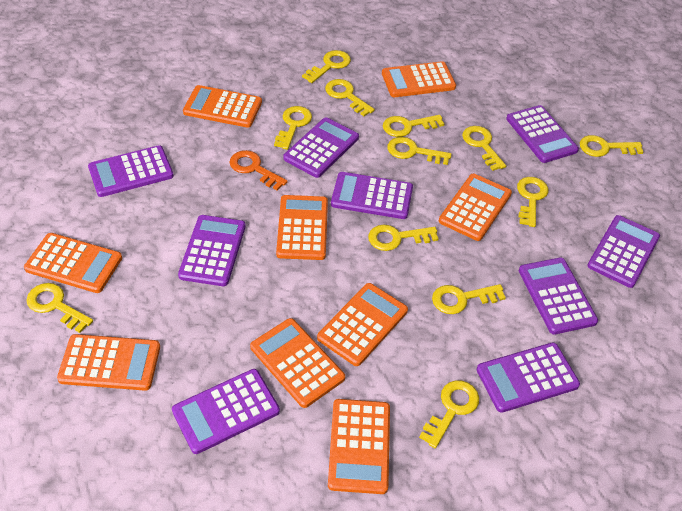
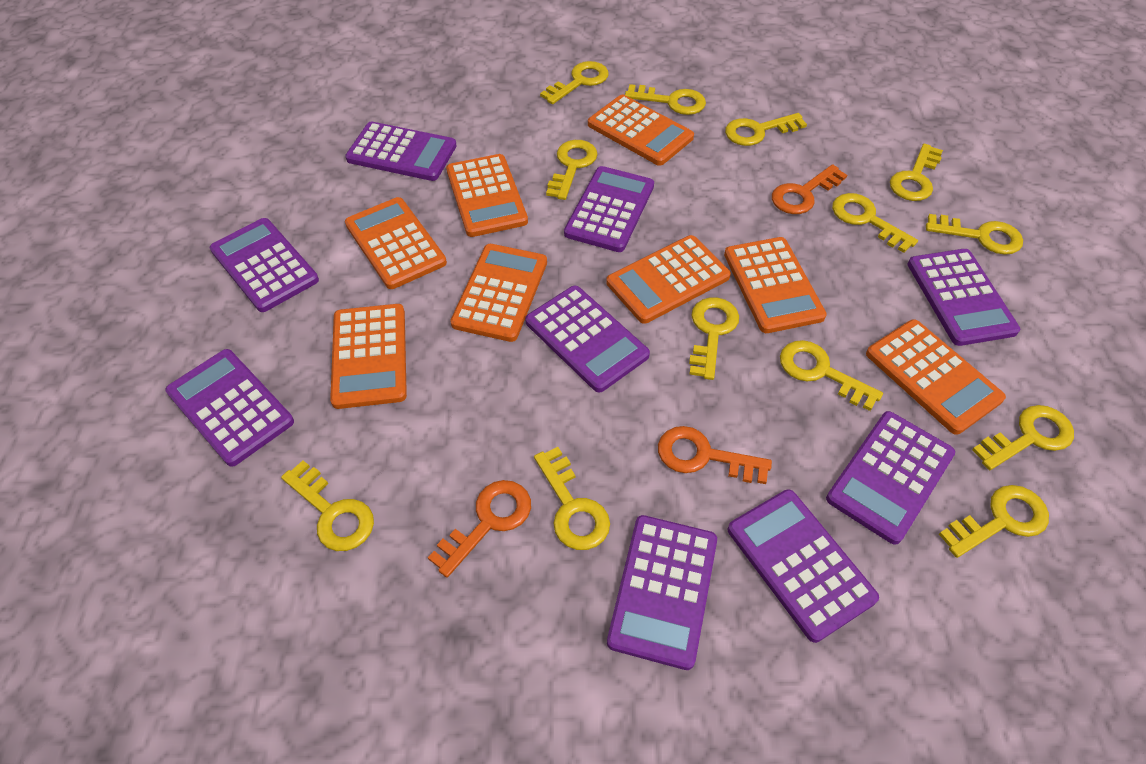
orange calculator: [24,233,122,293] [57,334,160,391] [183,85,262,128] [250,318,345,408] [276,195,328,260] [317,283,408,366] [328,399,390,494] [382,61,456,97] [439,174,512,241] = 9 -> [330,304,407,409] [345,197,447,289] [446,154,528,237] [450,244,547,342] [588,94,694,166] [606,235,731,324] [724,237,827,333] [866,319,1006,435] = 8
orange key: [229,150,288,190] = 1 -> [428,480,531,578] [658,426,772,484] [772,164,847,214] = 3
yellow key: [27,283,93,333] [274,106,312,150] [302,50,351,83] [325,79,375,116] [368,225,439,251] [383,115,444,137] [387,137,452,165] [419,380,479,448] [432,284,506,314] [462,126,506,171] [517,177,548,227] [580,135,643,157] = 12 -> [281,460,374,551] [534,447,610,550] [540,61,609,104] [546,140,598,200] [625,84,706,115] [689,297,739,380] [725,113,807,146] [780,340,883,411] [832,193,918,253] [890,143,943,201] [926,214,1023,255] [939,485,1049,558] [972,405,1074,470] = 13

